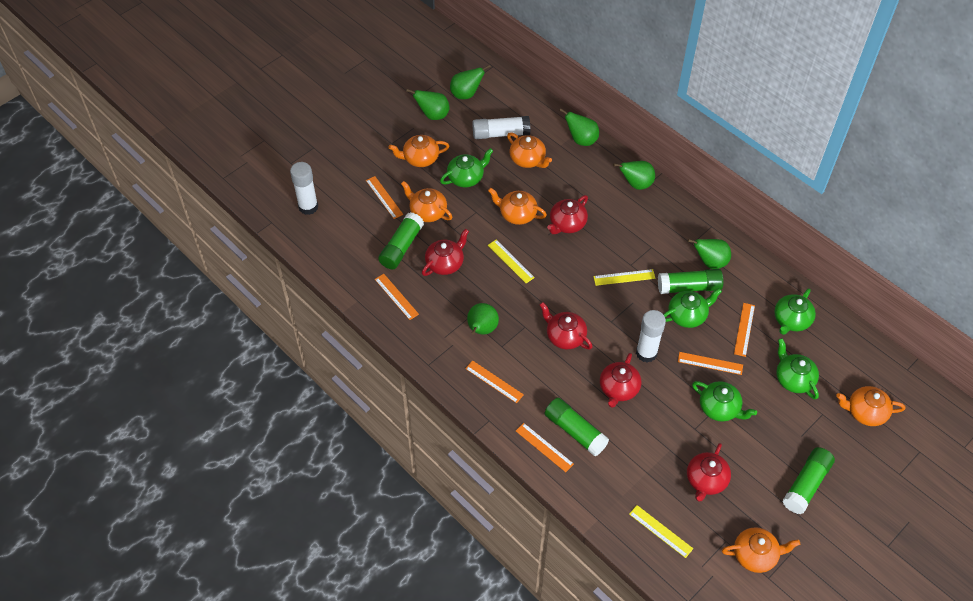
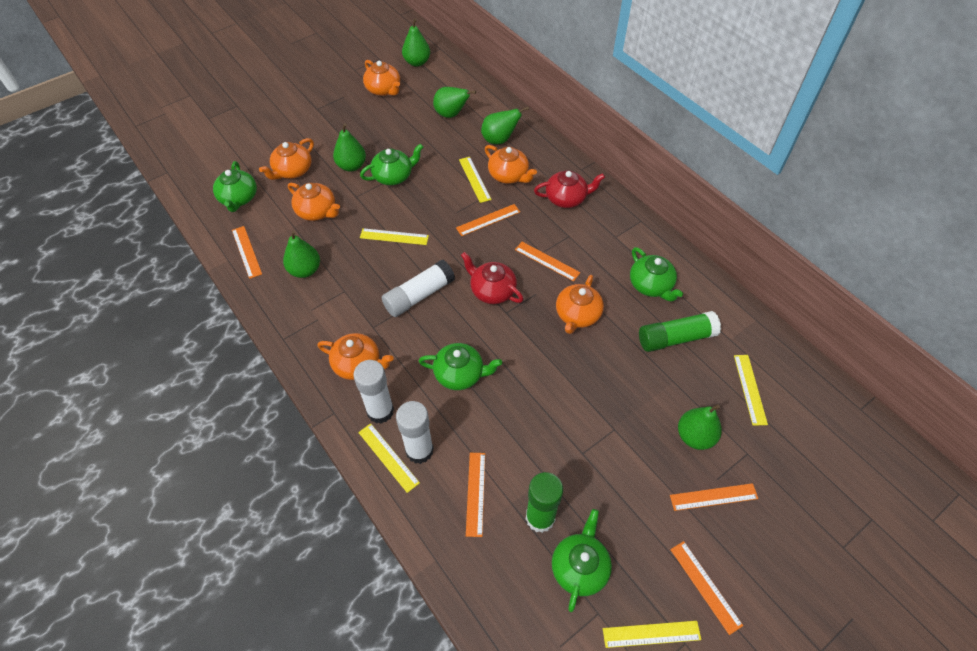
green glue stick: [378,212,424,269] [544,398,609,456] [658,269,724,294] [782,447,835,514] = 4 -> [526,472,563,533] [639,311,721,352] = 2
red teapot: [422,229,469,276] [540,302,593,350] [547,195,588,234] [600,353,641,408] [687,443,731,502] = 5 -> [461,252,524,304] [534,170,605,208] = 2
yellow ruler: [488,240,535,283] [593,269,656,286] [629,505,693,558] = 3 -> [358,423,420,493] [360,228,429,245] [459,157,492,203] [603,621,701,648] [734,355,768,426] = 5

